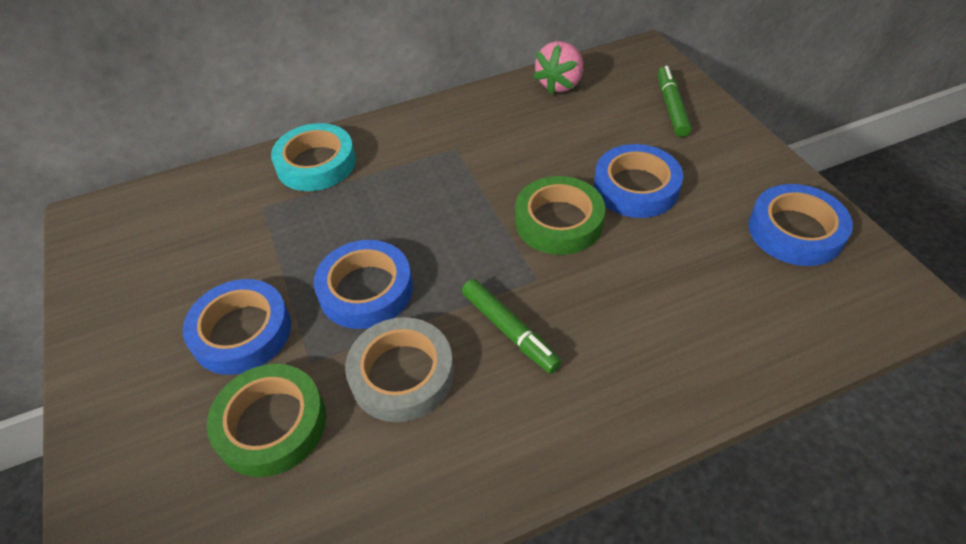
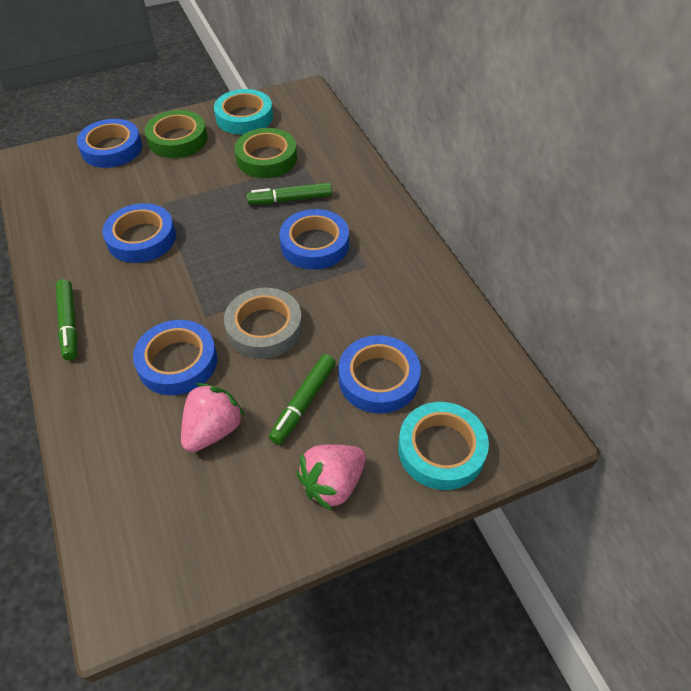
blue tape: [183,279,291,375] [314,240,413,329] [594,144,683,218] [748,184,853,266] = 4 -> [77,119,142,168] [102,203,176,263] [133,320,217,395] [279,209,349,270] [339,335,421,414] = 5
green marker: [462,279,562,374] [658,66,692,137] = 2 -> [56,279,77,360] [246,183,332,205] [269,354,336,445] = 3
pink strawberry: [533,41,583,94] = 1 -> [181,383,245,452] [297,444,366,511] = 2
turquoise tape: [271,123,356,191] = 1 -> [214,89,273,135] [398,402,489,490] = 2

